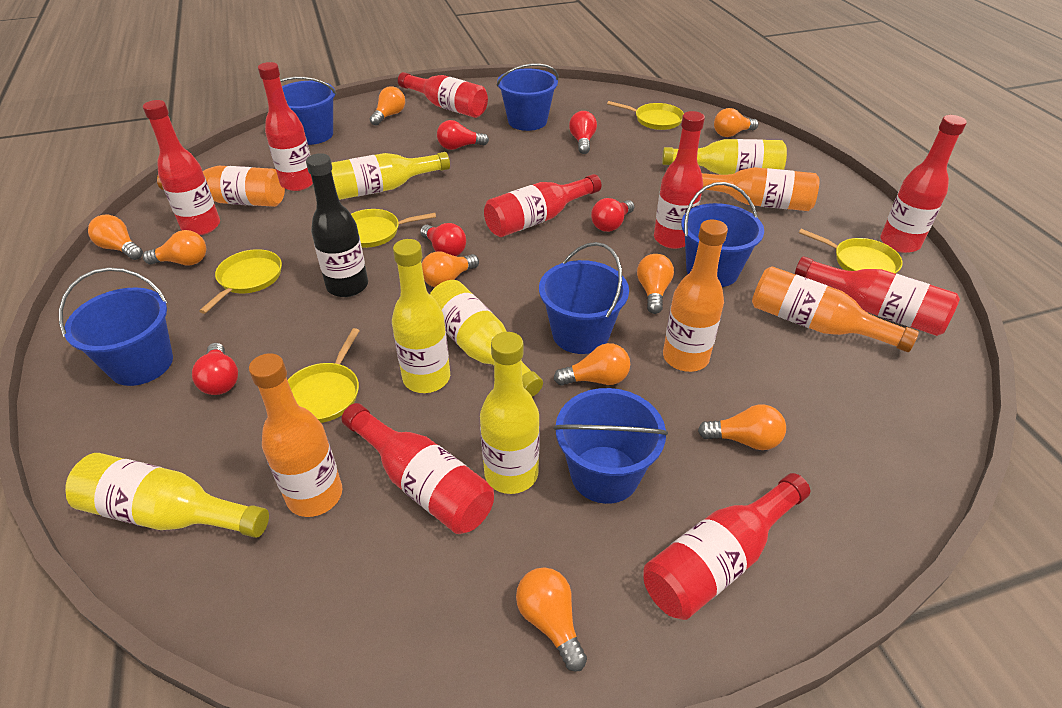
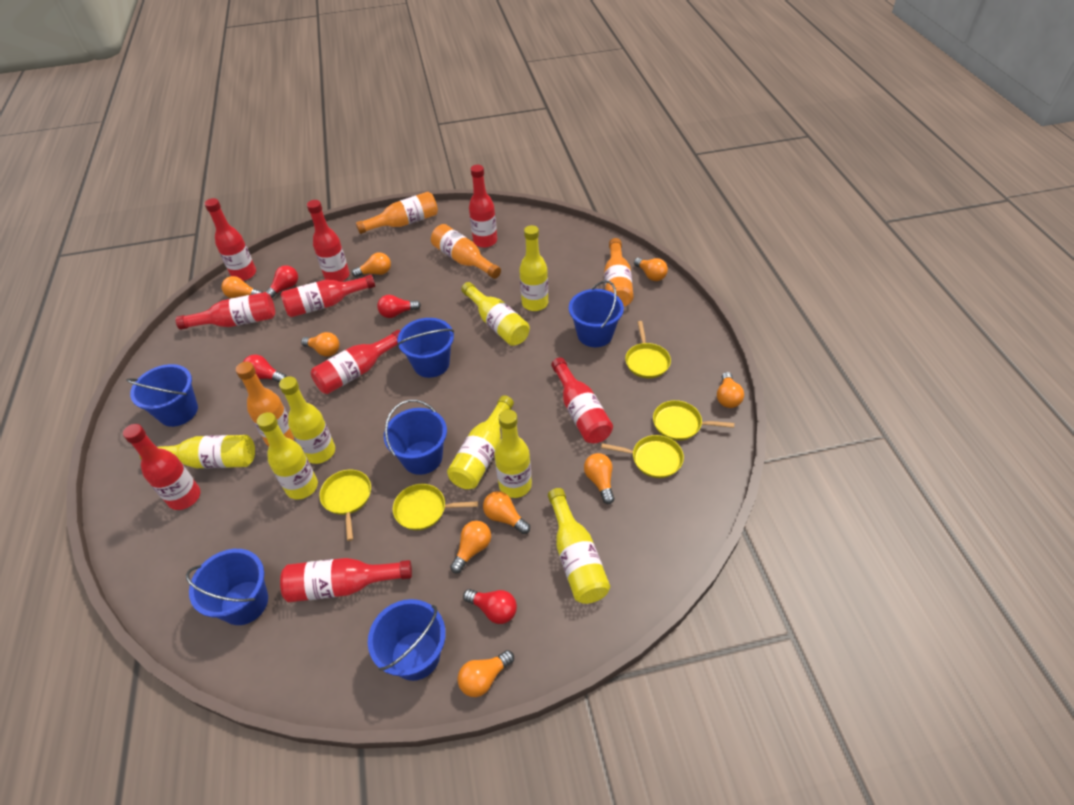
black bottle: [306,153,368,297] = 1 -> none = 0
orange bottle: [157,166,285,207] [249,353,342,517] [663,220,728,372] [702,167,820,211] [752,266,919,352] = 5 -> [236,362,294,446] [356,192,438,234] [431,224,501,279] [604,238,633,307] = 4
red light bulb: [192,343,238,395] [420,223,466,256] [437,120,489,150] [569,111,597,154] [591,198,634,232] = 5 -> [243,355,287,382] [266,265,298,298] [377,295,421,318] [463,589,517,624] = 4
yellow bottle: [65,453,269,538] [331,152,450,200] [392,239,450,393] [430,280,543,397] [480,332,540,494] [662,139,787,175] = 6 -> [140,435,255,468] [257,412,318,500] [279,376,335,464] [447,395,514,489] [461,282,530,346] [494,409,532,498] [519,225,548,311] [548,488,610,604] = 8

